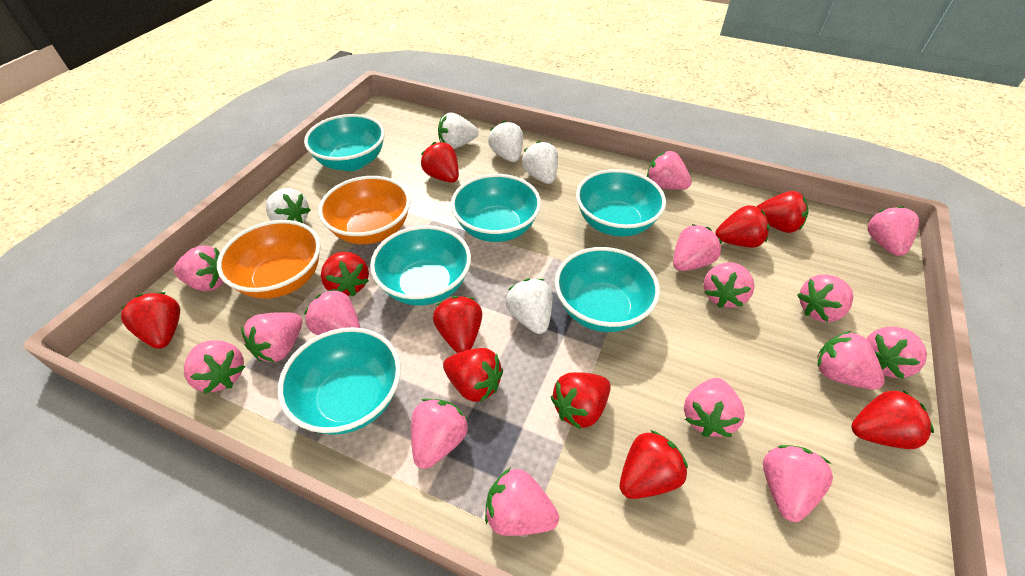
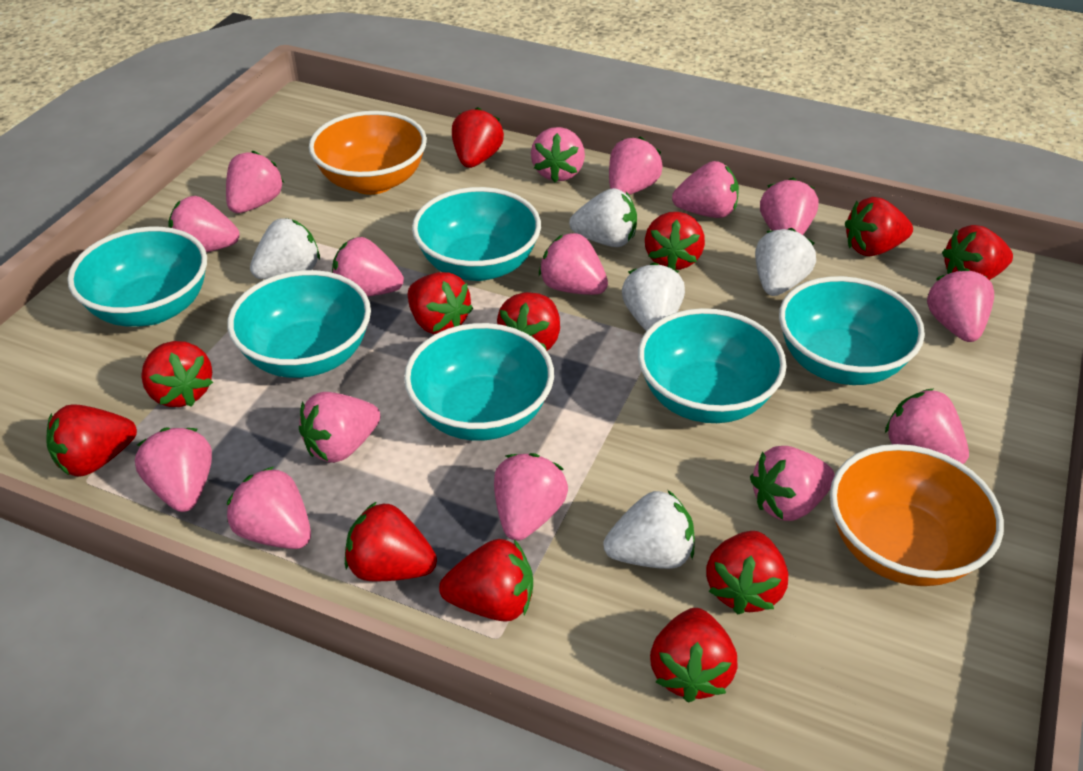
red strawberry: [121,292,180,349] [321,252,369,296] [421,142,459,183] [433,296,482,353] [443,348,503,402] [551,372,611,429] [620,430,688,499] [715,205,769,247] [756,191,809,233] [851,390,934,449] = 10 -> [47,404,137,477] [141,341,213,407] [345,501,437,581] [408,272,473,335] [439,539,533,622] [452,107,504,168] [497,292,560,351] [645,212,705,270] [650,608,737,703] [706,531,788,614] [845,197,913,256] [942,225,1013,280] = 12

